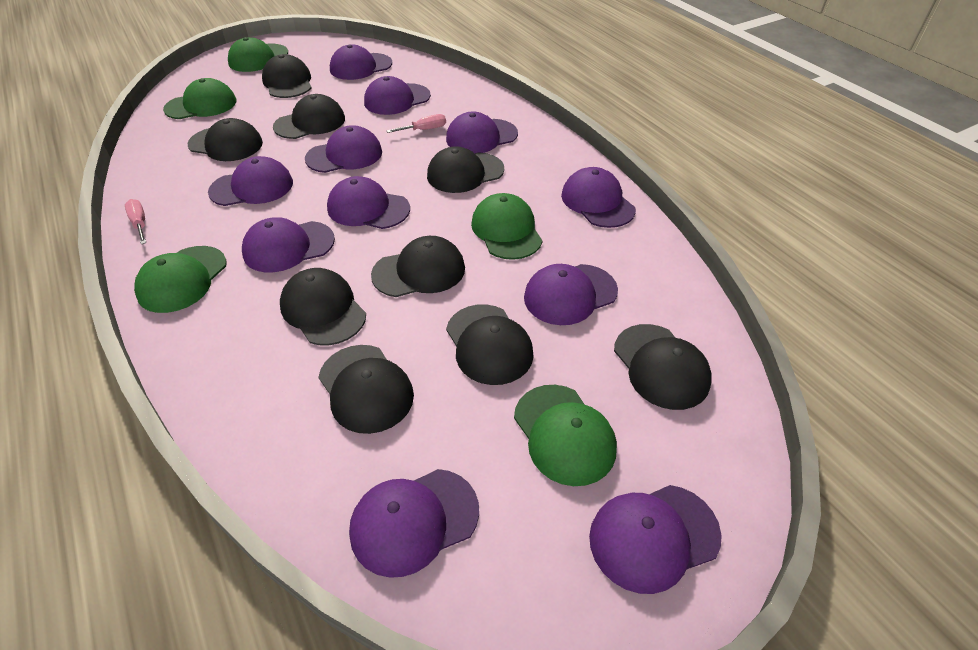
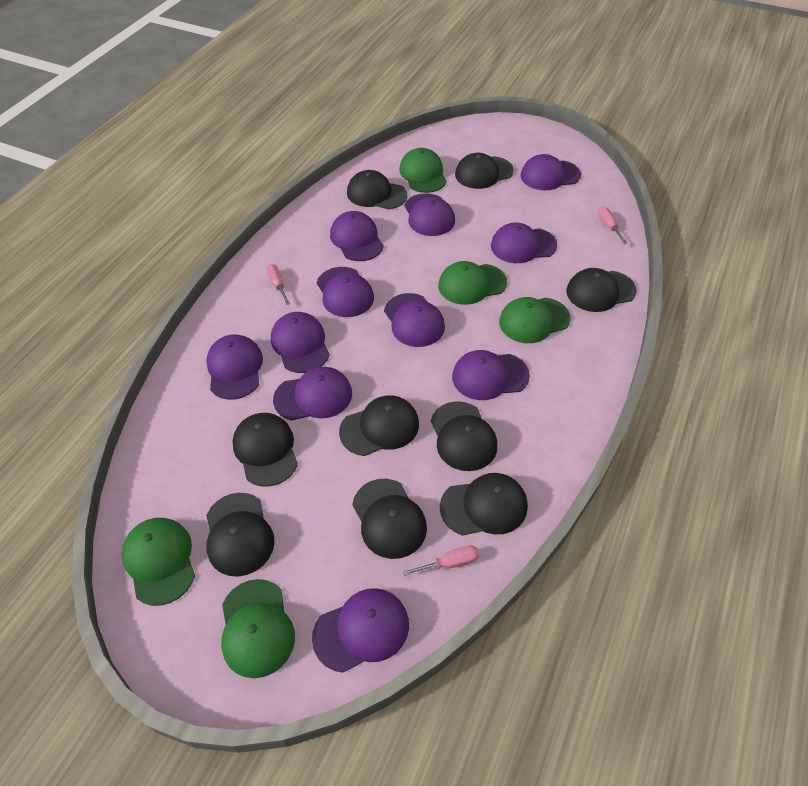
pink screwdriver: [125,199,146,244] [386,114,446,133] = 2 -> [266,264,290,305] [403,545,479,576] [598,207,628,244] = 3

